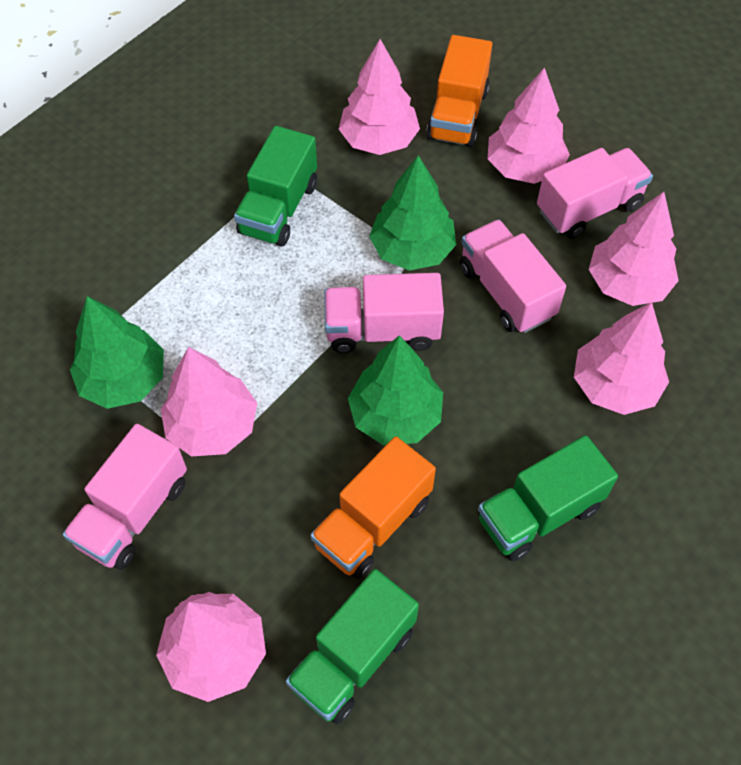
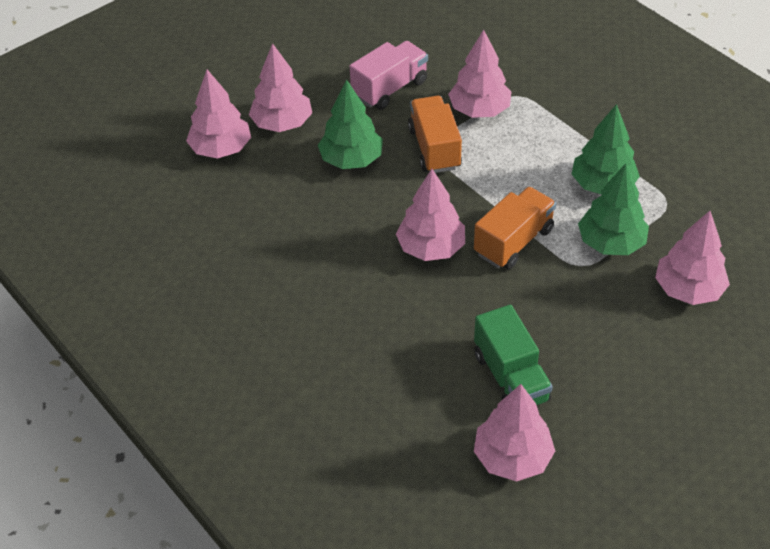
green truck: [234,126,317,247] [286,569,419,724] [478,435,618,561] = 3 -> [474,305,553,405] = 1
pink truck: [63,424,187,570] [324,273,444,353] [459,219,566,333] [537,148,653,239] = 4 -> [350,41,428,110] = 1

